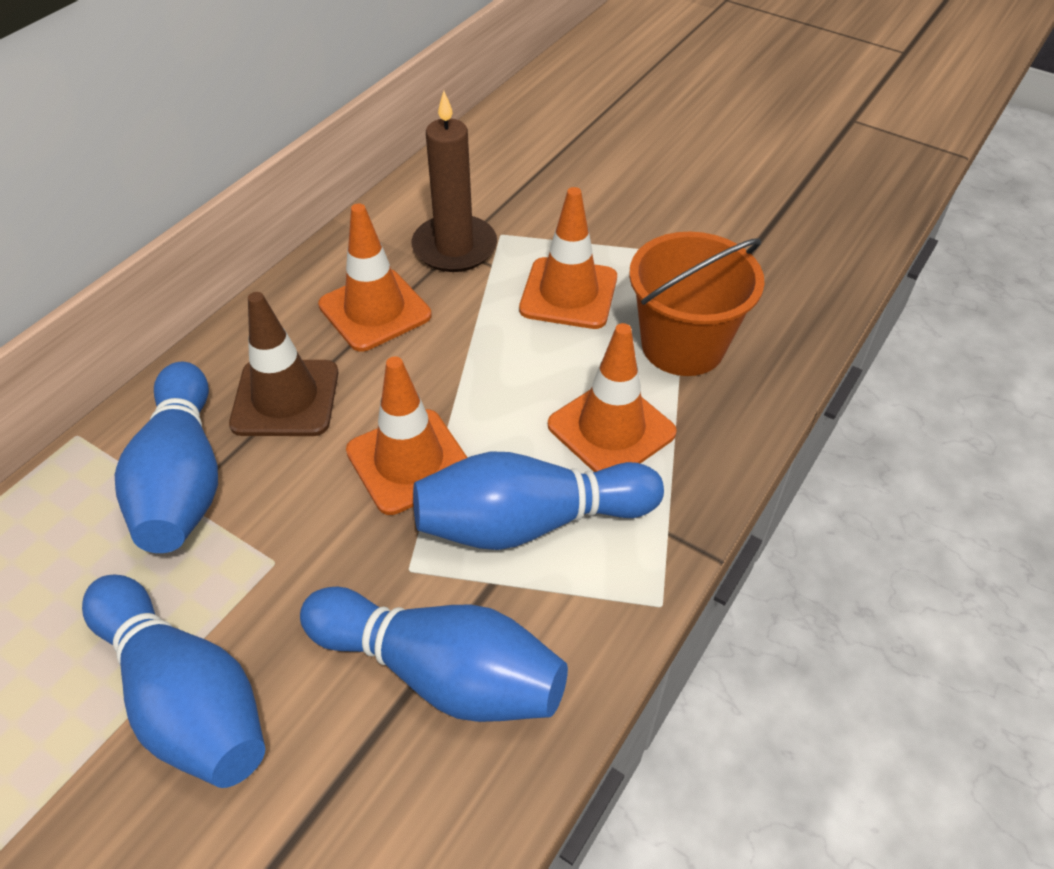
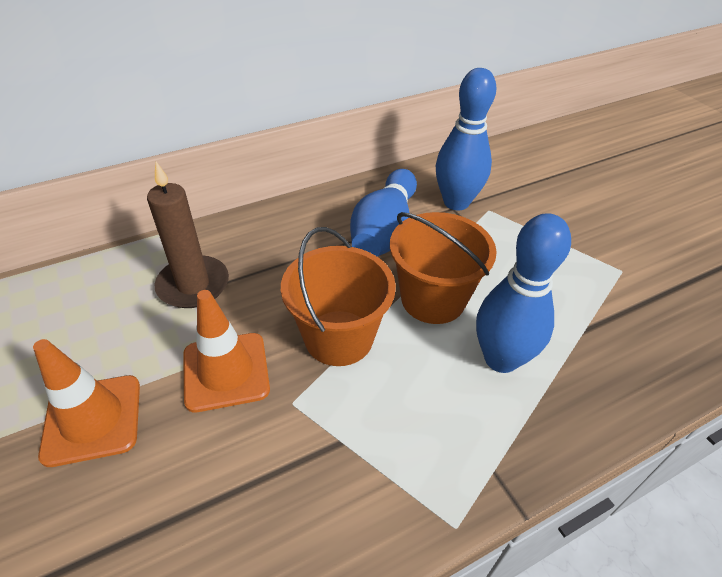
blue bowling pin: [82,575,265,788] [115,362,218,553] [300,586,568,722] [413,451,664,550] = 4 -> [350,169,417,257] [436,68,497,211] [476,213,571,373] = 3
brown traffic cone: [229,292,338,436] = 1 -> none = 0
orange bucket: [629,232,765,376] = 1 -> [281,227,396,366] [390,212,497,324] = 2
orange traffic cone: [318,204,432,352] [346,357,468,515] [519,187,617,329] [548,323,677,472] = 4 -> [33,339,140,467] [183,290,270,413] = 2

